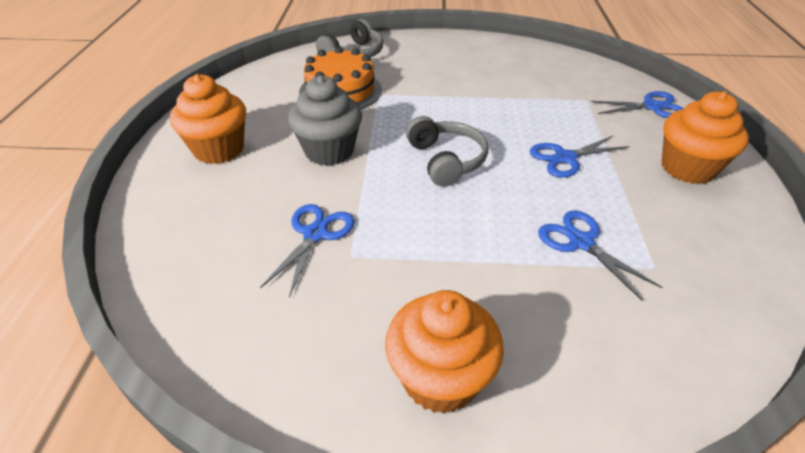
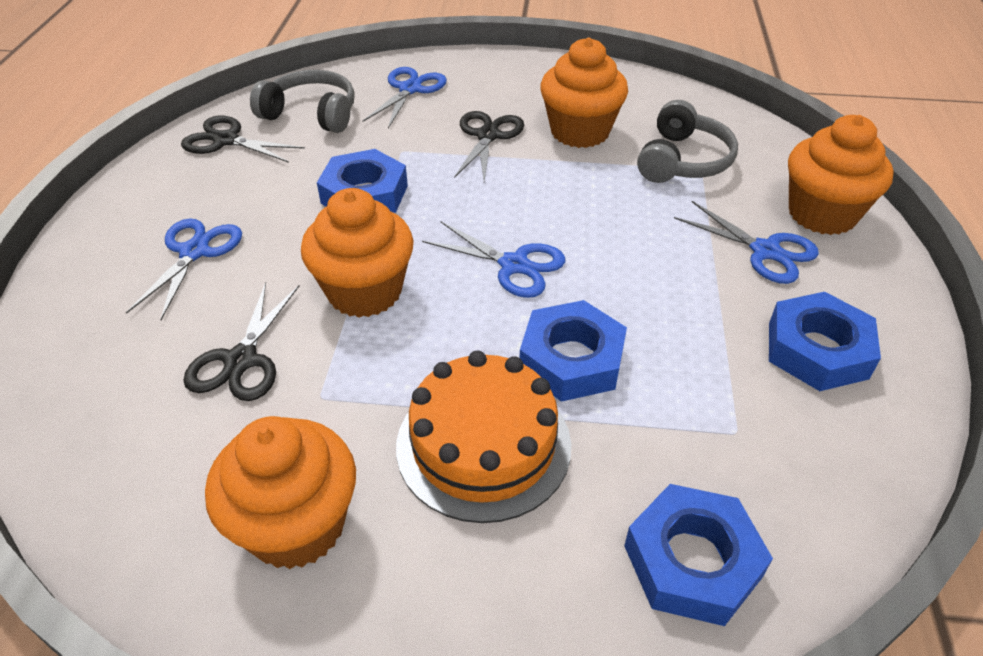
black scissors: none = 0 -> [181,115,305,163] [183,282,299,401] [454,111,524,181] = 3
blue nut: none = 0 -> [317,149,408,213] [520,300,627,402] [624,484,773,626] [769,292,881,391] = 4
grey cupcake: [288,75,362,166] = 1 -> none = 0
orange cupcake: [170,74,246,164] [385,290,504,414] [662,91,749,184] = 3 -> [205,416,356,569] [301,188,414,317] [540,37,628,148] [788,115,894,235] = 4

